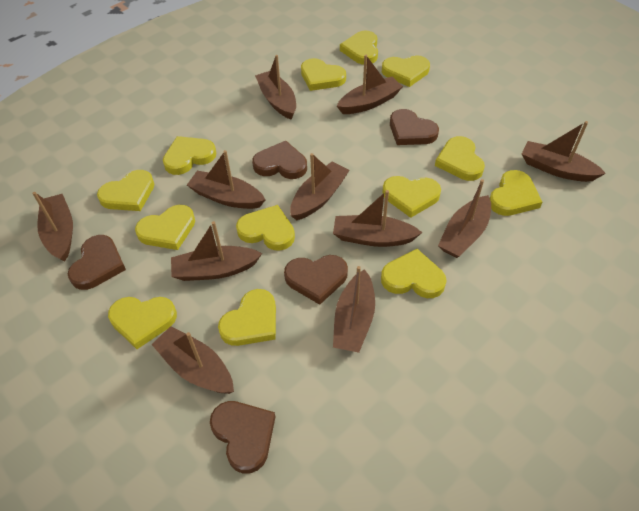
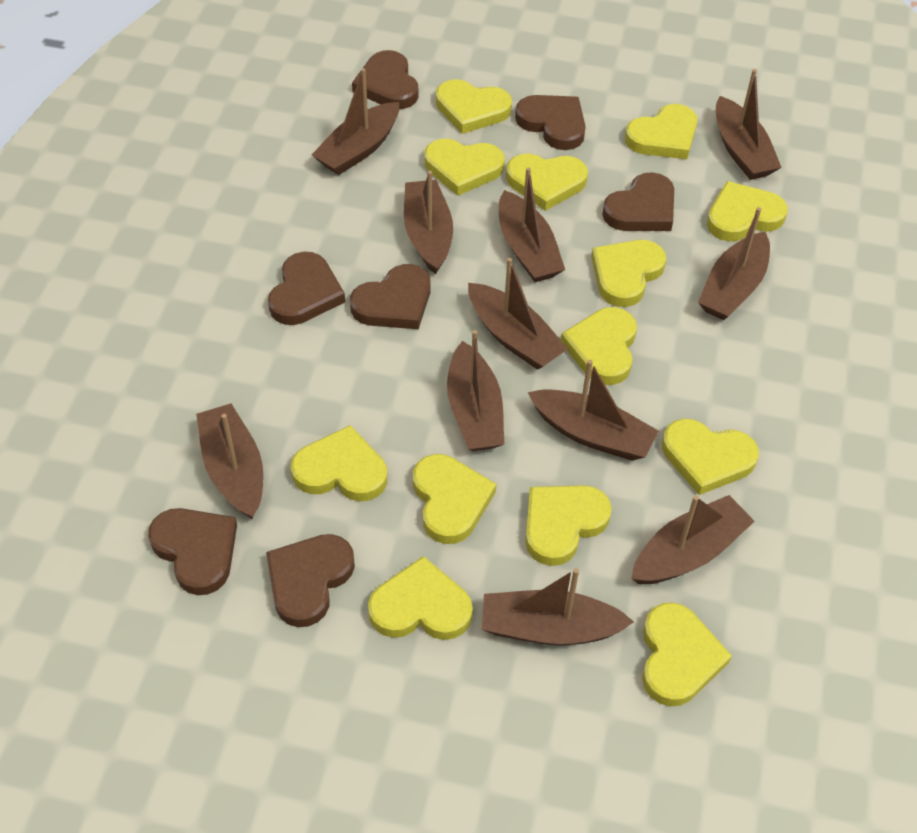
brown heart: [68,235,126,290] [210,401,275,474] [252,141,307,179] [284,255,348,305] [390,109,439,145] = 5 -> [148,508,237,595] [266,534,355,627] [268,252,345,325] [350,264,430,329] [352,50,419,109] [515,95,586,150] [602,172,674,231] = 7

